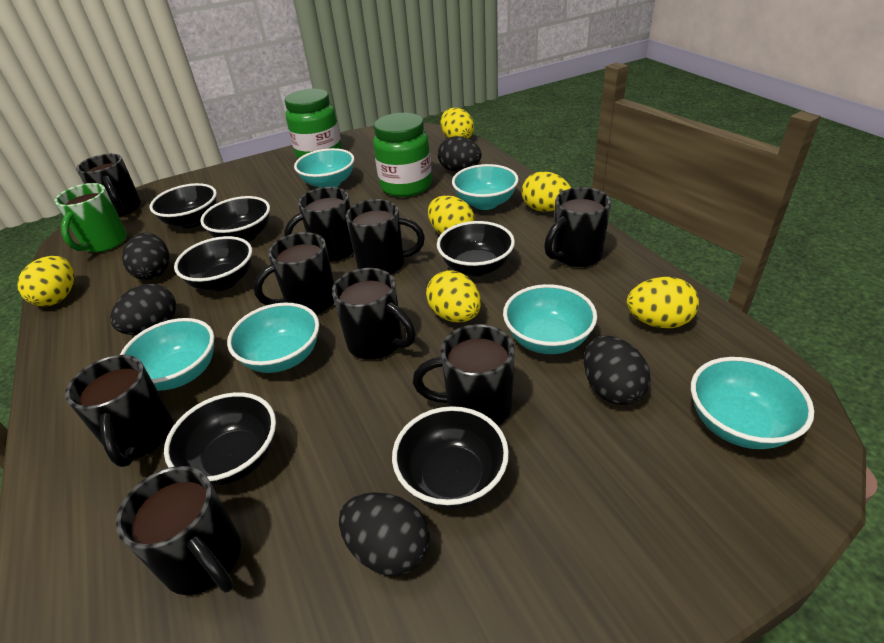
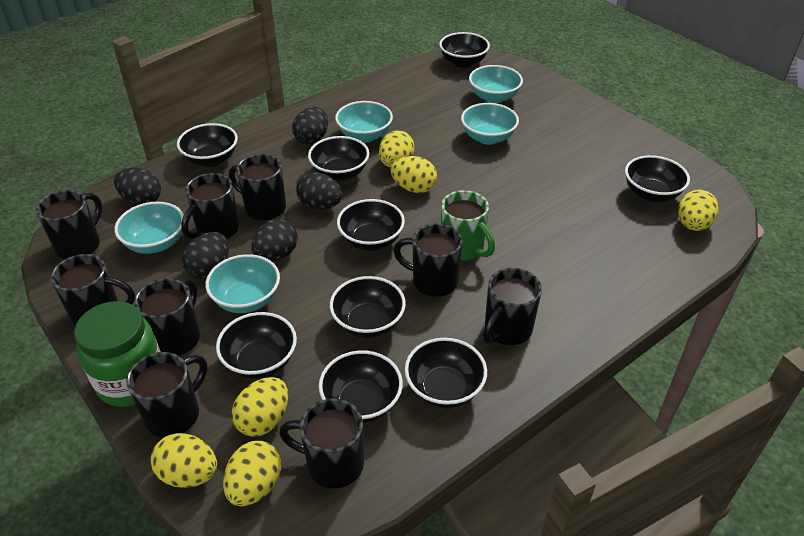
black bowl: [150,183,217,228] [164,392,276,486] [174,236,252,291] [200,196,270,242] [392,406,509,509] [437,221,515,276] = 6 -> [177,123,238,167] [216,312,297,379] [308,136,369,181] [319,350,403,423] [330,276,406,338] [337,199,405,251] [405,338,487,408] [439,32,490,68] [625,155,690,202] = 9
green jar: [285,89,342,159] [373,113,432,197] = 2 -> [74,301,161,407] = 1
turquoise bowl: [120,318,214,391] [227,303,319,373] [294,148,354,188] [452,164,519,210] [503,284,597,354] [691,357,814,449] = 6 -> [114,202,184,254] [205,254,280,313] [335,101,393,143] [461,103,519,145] [469,65,523,103] = 5

